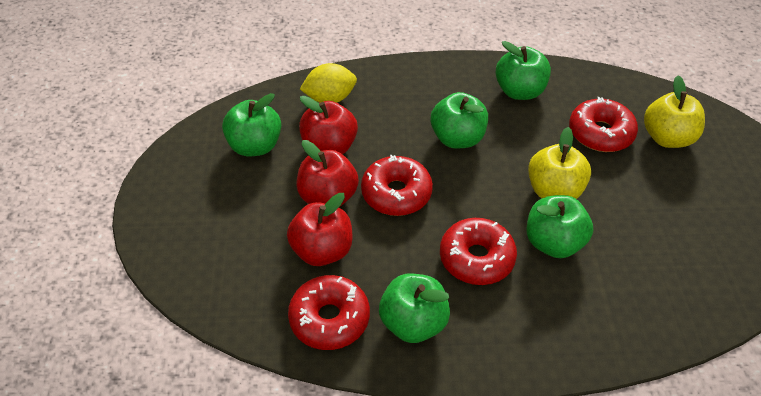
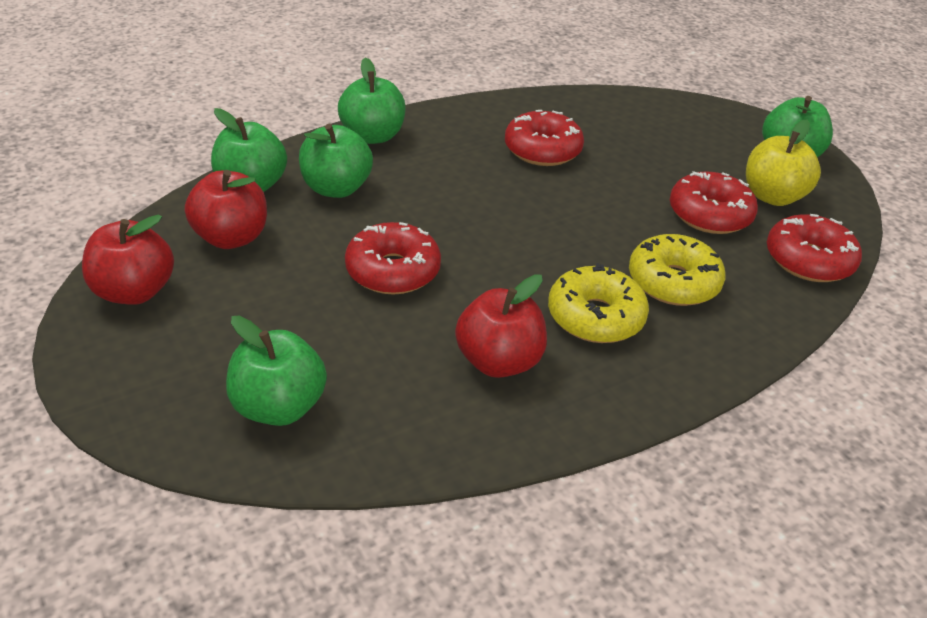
yellow apple: [528,127,591,199] [644,75,705,148] = 2 -> [746,119,821,206] = 1
yellow donut: none = 0 -> [548,263,649,343] [629,234,725,306] = 2
yellow lemon: [300,63,357,103] = 1 -> none = 0

